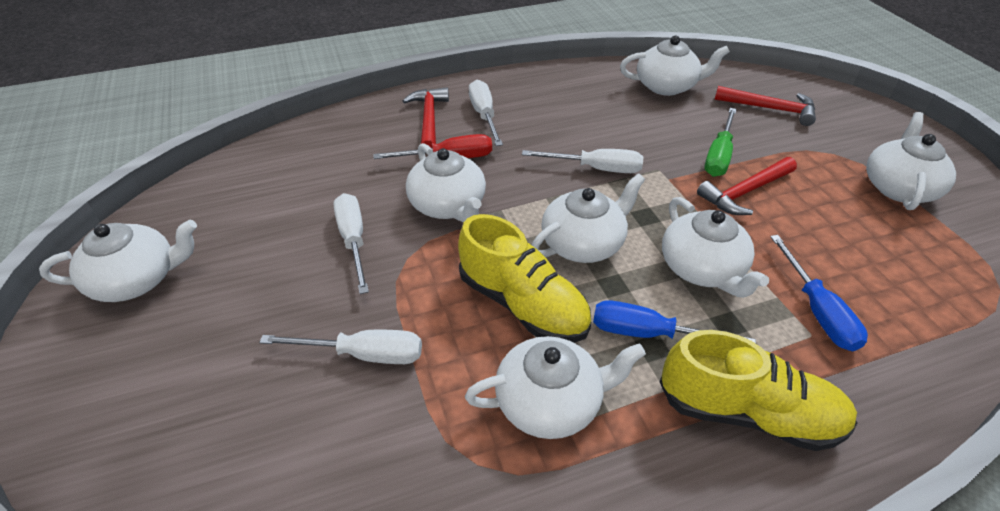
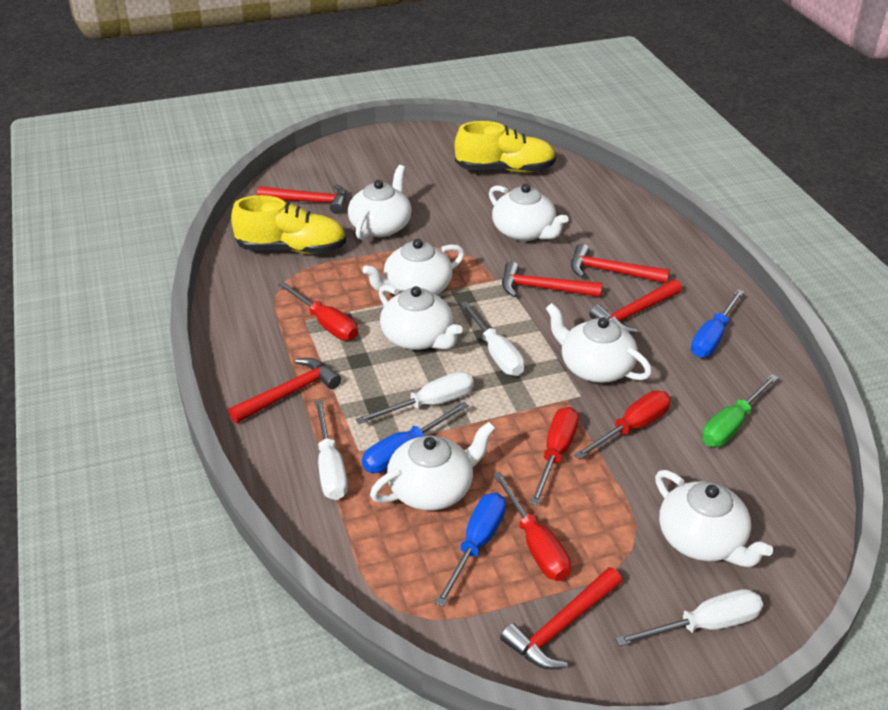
blue screwdriver: [593,300,756,343] [770,235,868,351] = 2 -> [362,402,469,473] [435,493,506,607] [691,289,744,357] = 3
red hammer: [403,87,449,148] [697,157,797,215] [714,86,816,126] = 3 -> [228,358,341,423] [257,184,346,214] [500,567,622,669] [502,261,602,297] [571,243,670,283] [589,279,682,334] = 6
red screwdriver: [373,134,492,159] = 1 -> [278,282,358,341] [493,472,571,581] [530,407,579,506] [574,391,671,460] = 4

